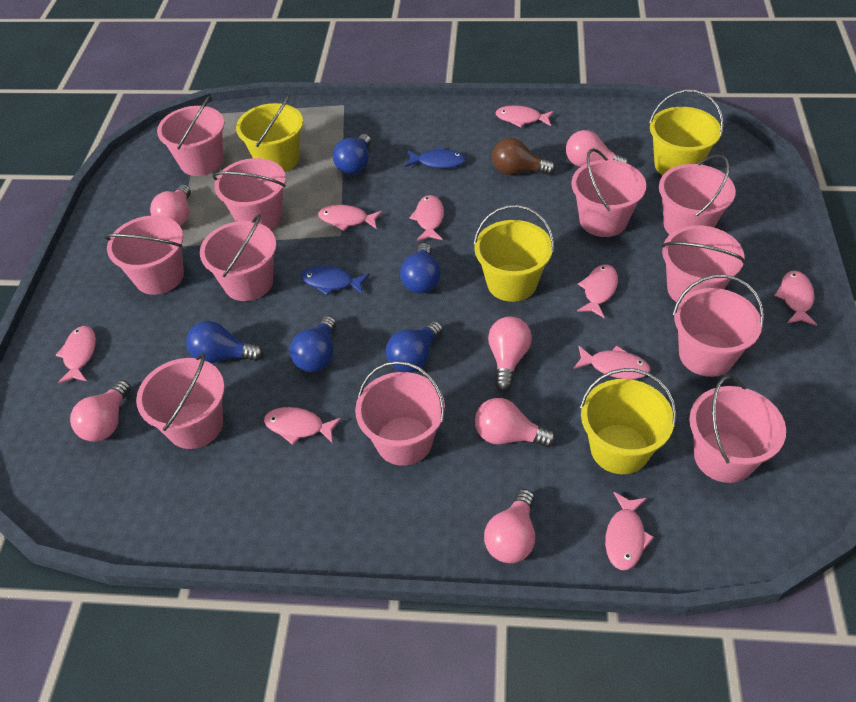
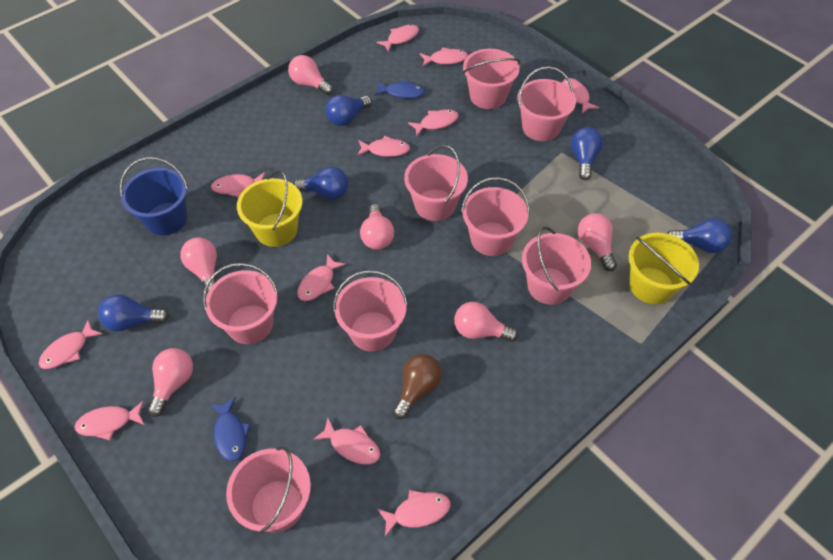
blue bucket: none = 0 -> [120,157,188,236] = 1
pink bucket: [104,216,184,295] [136,353,225,449] [157,96,224,176] [200,214,277,301] [213,158,286,230] [355,361,445,466] [571,148,646,237] [659,155,736,235] [661,225,745,302] [673,275,764,377] [689,376,786,483] = 11 -> [203,263,278,344] [226,446,311,533] [333,270,408,352] [404,145,468,221] [461,177,529,256] [463,49,520,109] [517,66,576,141] [522,227,591,305] = 8
pink fish: [56,326,96,384] [264,407,342,445] [318,205,382,231] [409,195,444,241] [495,105,554,127] [573,346,651,379] [577,265,618,318] [605,492,654,570] [774,271,817,326] = 9 -> [39,319,102,369] [74,401,145,440] [211,172,265,197] [297,254,346,301] [313,418,380,464] [357,136,410,157] [376,24,419,52] [377,490,451,537] [408,109,459,136] [420,47,468,66] [562,78,600,113] = 11
yellow bucket: [236,95,303,172] [474,205,554,302] [580,368,676,474] [649,90,723,175] = 4 -> [237,170,302,247] [629,233,699,304] = 2

